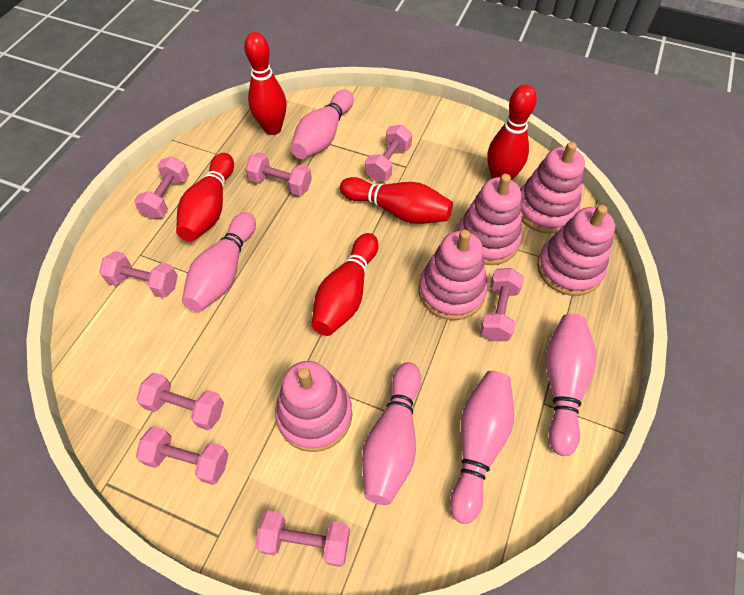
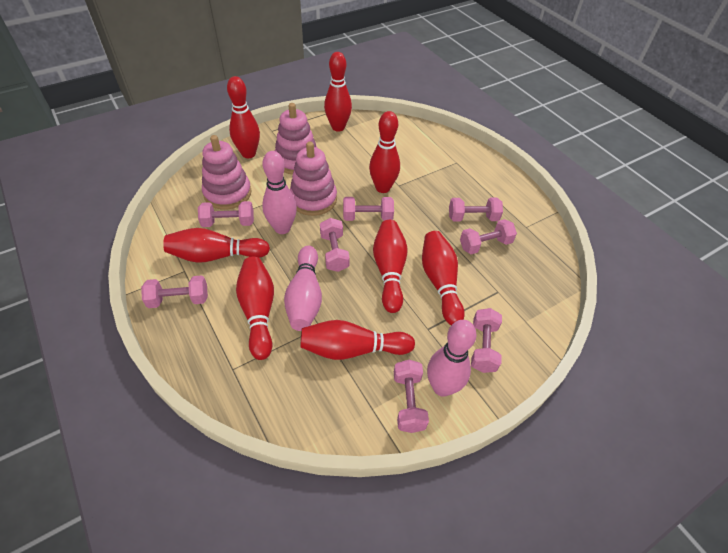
pink bowling pin: [182,212,256,312] [291,90,354,159] [362,362,421,505] [450,371,514,524] [546,314,597,456] = 5 -> [262,151,297,234] [284,246,322,331] [427,320,477,397] = 3
pink stacking toy: [275,361,352,452] [419,230,487,320] [457,174,522,265] [521,142,585,234] [537,205,615,296] = 5 -> [202,135,252,210] [275,103,317,174] [290,142,337,216] = 3
red bowling pin: [176,153,234,242] [244,32,287,135] [311,233,378,336] [340,177,453,224] [487,84,537,180] = 5 -> [163,228,270,263] [227,76,260,158] [236,257,274,360] [300,320,415,360] [324,52,352,132] [369,111,400,193] [373,220,408,313] [422,231,465,325] = 8

